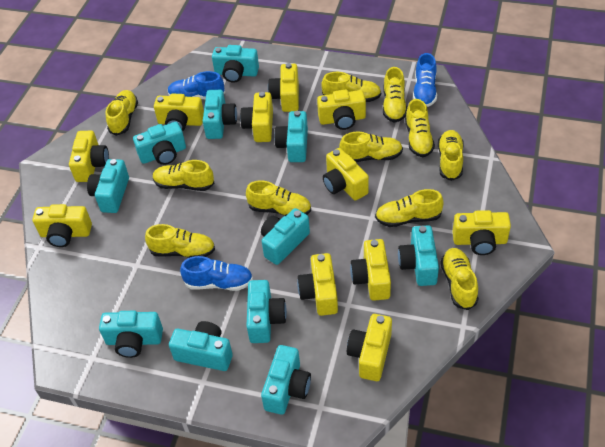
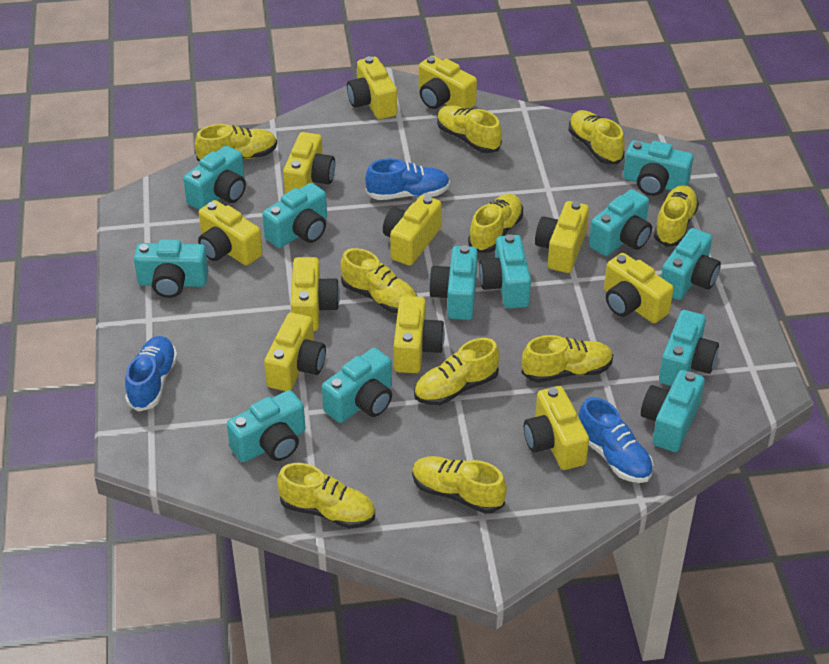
turquoise camera: [87,159,129,213] [99,311,163,358] [133,122,186,165] [169,321,233,371] [203,90,237,139] [212,45,259,83] [247,280,287,343] [261,208,310,265] [261,345,311,415] [274,111,308,162] [398,225,439,286] = 11 -> [134,239,208,298] [183,145,246,210] [227,390,305,462] [262,183,327,248] [322,348,392,423] [429,245,478,320] [479,234,531,309] [589,189,652,256] [623,140,693,196] [641,370,705,452] [659,310,719,386] [661,228,721,300] = 12
yellow shoe: [106,90,138,136] [145,224,215,258] [153,160,215,191] [246,180,311,216] [321,72,381,102] [339,132,403,162] [375,189,443,227] [383,67,407,123] [405,99,435,157] [438,130,464,181] [440,248,479,310] = 11 -> [195,124,277,162] [277,463,375,528] [341,248,417,313] [412,456,507,514] [414,338,500,405] [437,105,502,153] [468,194,523,253] [522,335,613,383] [569,110,625,164] [654,185,699,247] = 10

